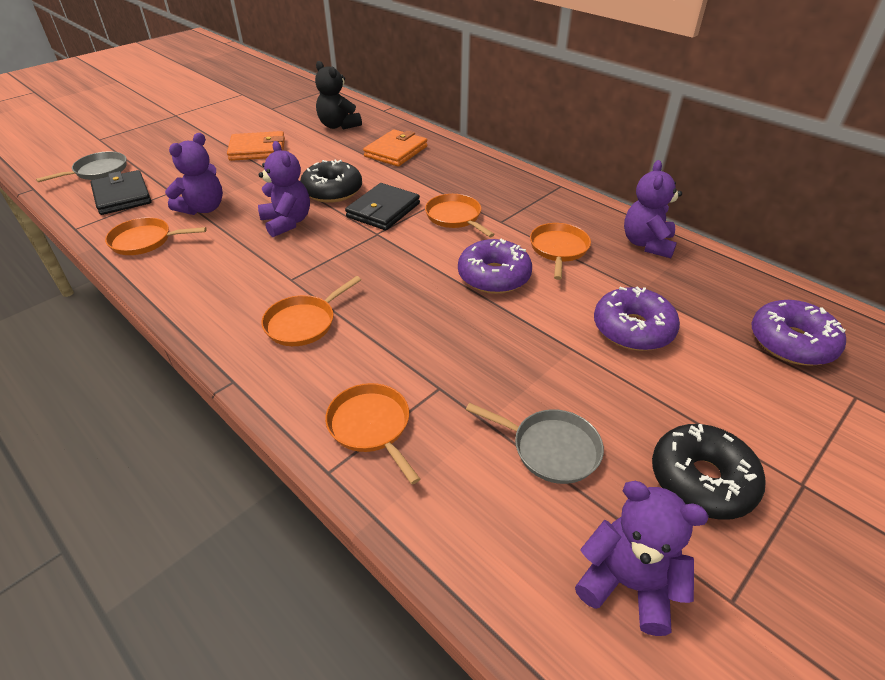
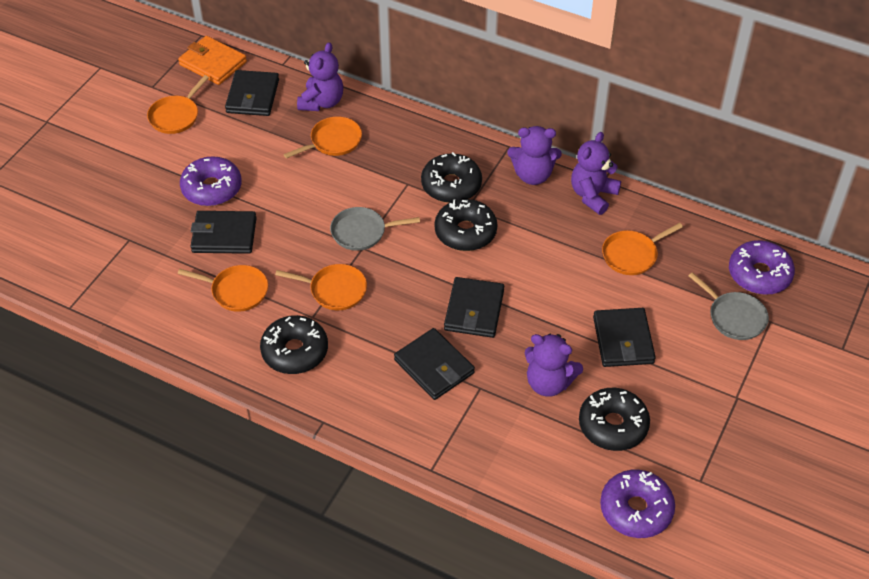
black donut: [300,160,362,203] [652,424,766,520] = 2 -> [260,315,328,374] [421,152,482,203] [434,199,497,251] [579,388,650,451] = 4
black teddy bear: [315,61,362,130] = 1 -> none = 0
black wallet: [90,170,152,215] [345,183,420,230] = 2 -> [190,211,257,254] [225,70,279,116] [394,328,475,400] [444,277,504,338] [593,308,656,367] = 5
orange wallet: [227,131,285,161] [363,129,427,167] = 2 -> [178,36,247,85] = 1

